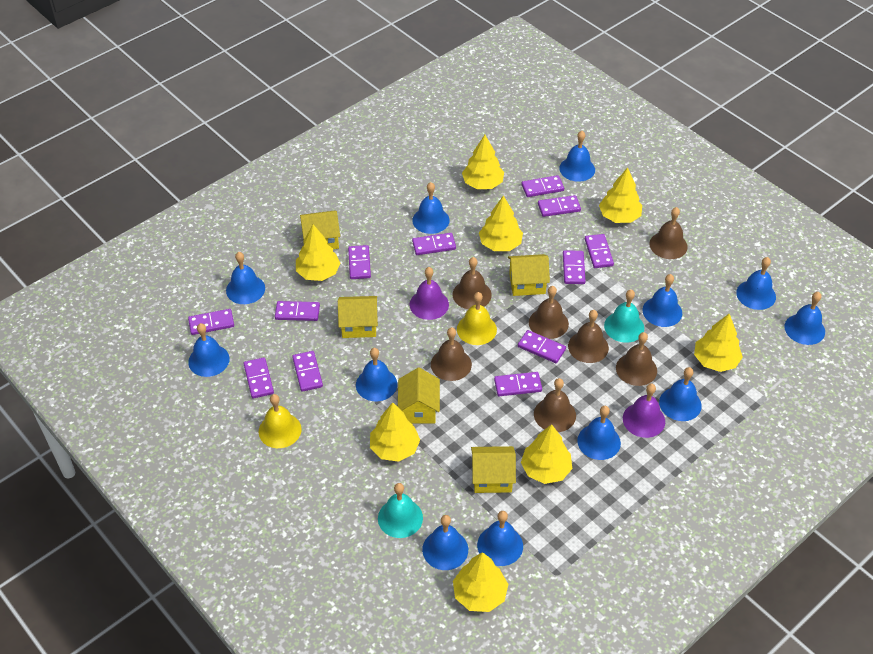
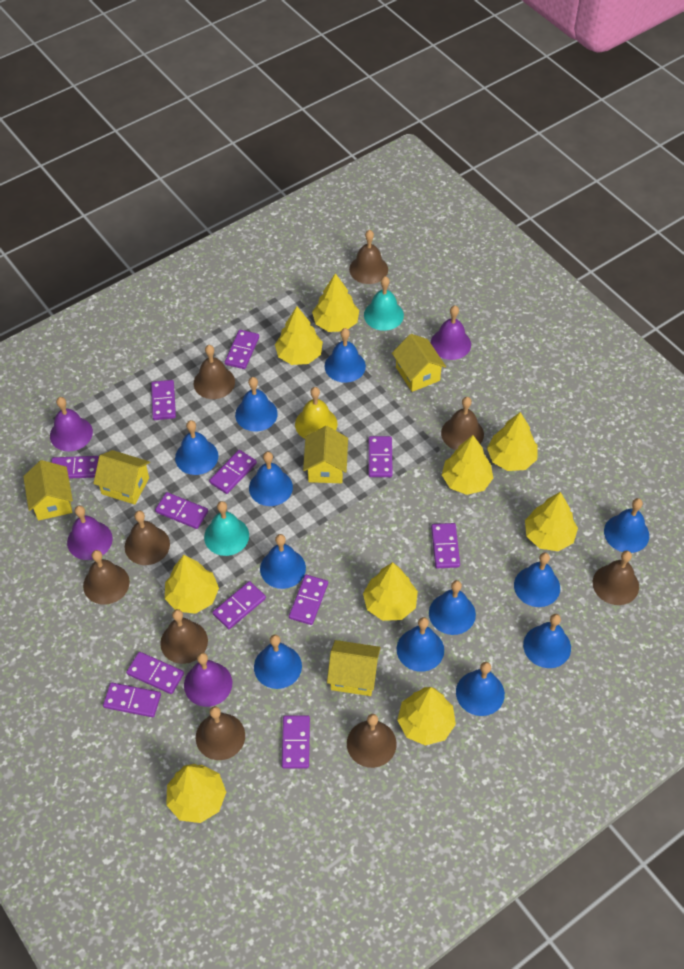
brown bell: [431,327,472,381] [452,257,492,309] [529,286,569,339] [534,378,576,432] [568,310,609,363] [616,332,657,386] [650,207,688,259] = 7 -> [83,550,130,604] [125,511,170,565] [160,609,208,664] [194,345,235,399] [196,706,245,760] [347,714,397,768] [349,230,388,284] [441,397,484,450] [593,550,639,605] = 9
purple bell: [410,267,449,320] [623,384,665,438] = 2 -> [50,397,93,452] [67,505,113,560] [184,652,232,707] [431,305,471,360] = 4
yellow bell: [259,394,302,448] [457,292,497,345] = 2 -> [295,387,338,439] = 1
yellow tree: [296,225,340,281] [370,402,420,462] [453,552,508,612] [462,135,504,189] [479,195,523,251] [521,424,572,484] [599,168,642,223] [694,314,743,372] = 8 -> [165,555,219,614] [166,764,226,823] [275,306,323,365] [312,273,359,332] [363,562,418,621] [397,687,456,746] [442,435,493,495] [487,412,538,471] [525,492,578,551] = 9

